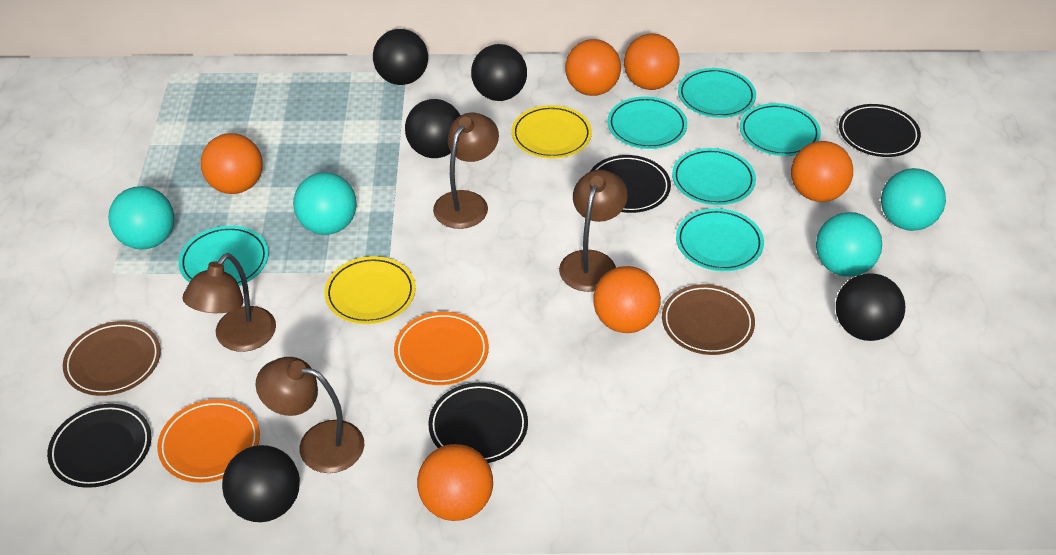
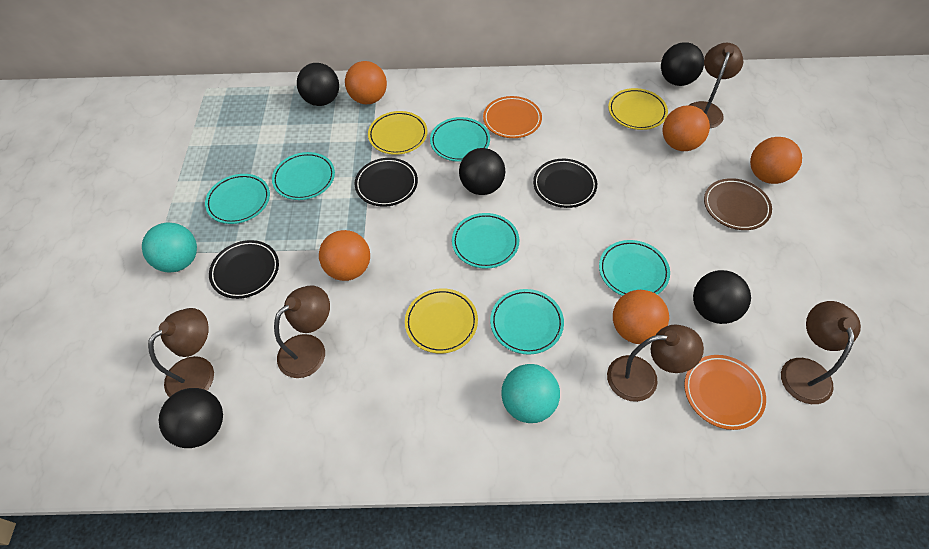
black plate: [47,404,151,488] [428,383,528,463] [591,155,671,213] [839,104,921,157] = 4 -> [209,240,279,299] [355,158,418,207] [533,159,597,208] = 3
brown lamp: [182,253,276,352] [255,357,364,473] [433,112,499,229] [559,170,628,292] = 4 -> [148,308,214,397] [274,285,330,378] [607,325,704,402] [689,43,743,128] [781,301,861,404] = 5
brown plate: [63,321,161,396] [662,284,755,355] = 2 -> [704,178,772,230] = 1
orange ball: [201,133,263,194] [417,444,493,521] [565,39,621,96] [593,266,661,333] [624,34,680,90] [791,141,853,202] = 6 -> [319,230,370,281] [345,61,387,104] [613,290,669,344] [663,105,710,151] [750,137,802,184] = 5
turquoise ball: [108,186,174,250] [293,172,357,235] [816,212,882,277] [881,168,946,231] = 4 -> [142,222,197,272] [501,364,560,423] = 2
yellow plate: [324,256,416,324] [512,105,592,159] = 2 -> [368,111,428,155] [405,288,478,354] [608,88,668,130] = 3

